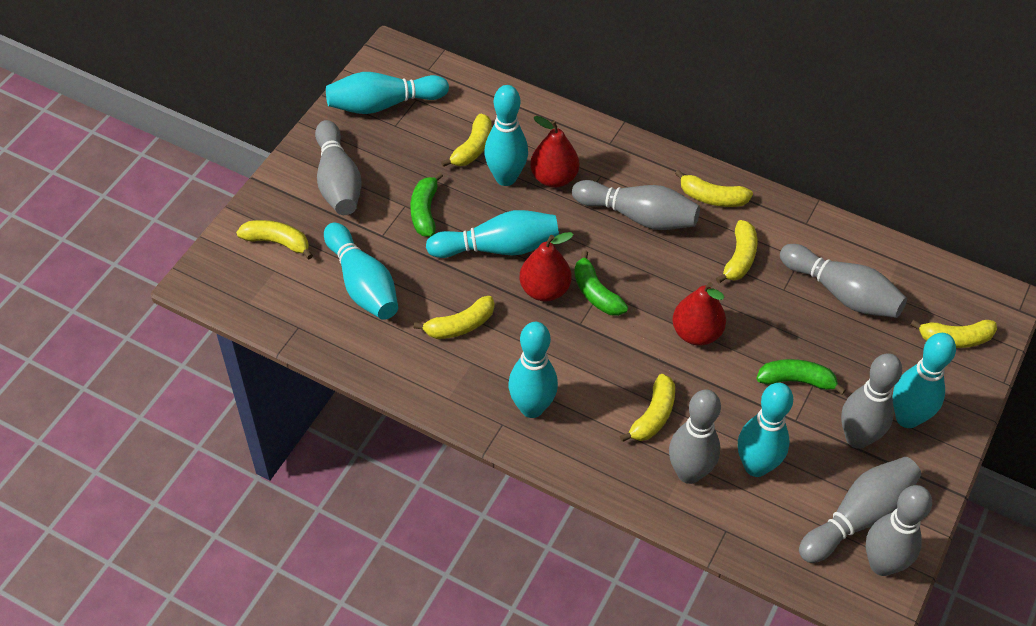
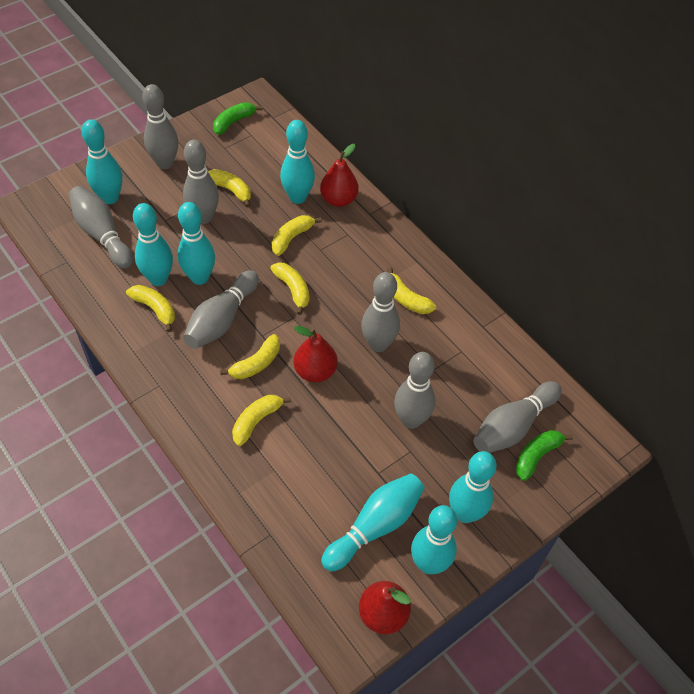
green banana: [411,172,443,237] [574,250,628,316] [756,359,846,395] = 3 -> [213,102,263,135] [515,430,573,481] = 2

